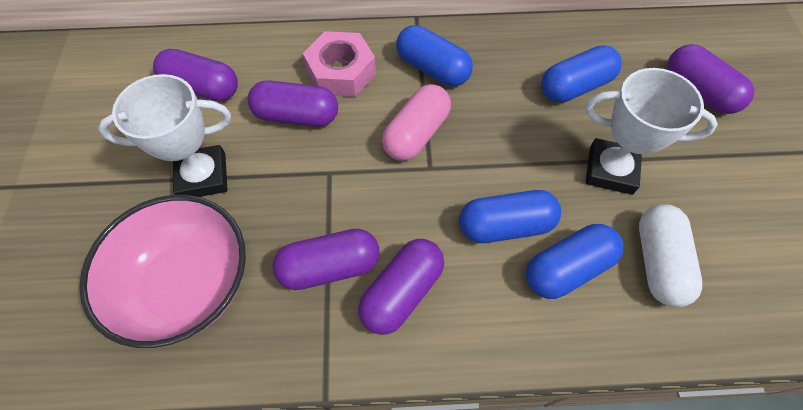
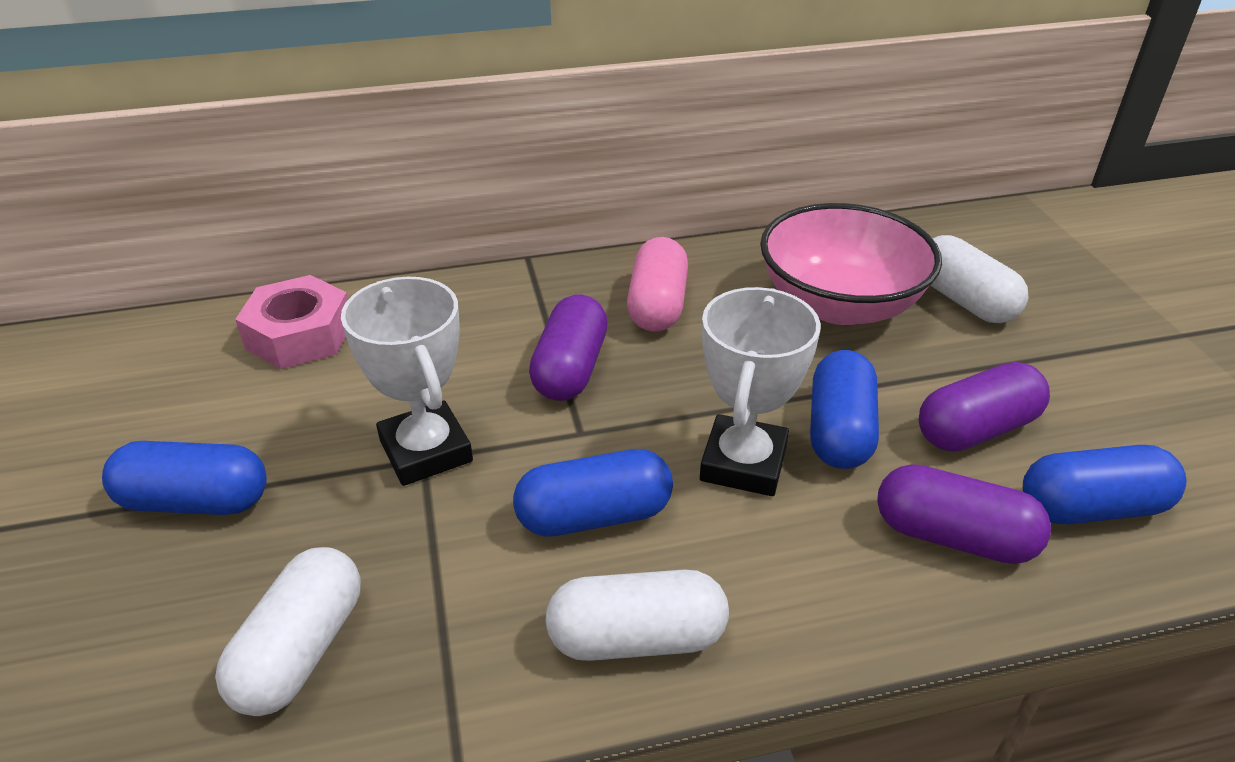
purple capsule: [153,49,238,102] [248,80,338,127] [272,229,380,290] [358,239,444,335] [667,44,754,114] = 5 -> [529,295,608,401] [877,464,1051,564] [919,362,1050,452] = 3
white capsule: [639,204,702,307] = 1 -> [215,547,361,716] [545,569,729,661] [930,235,1029,323] = 3

